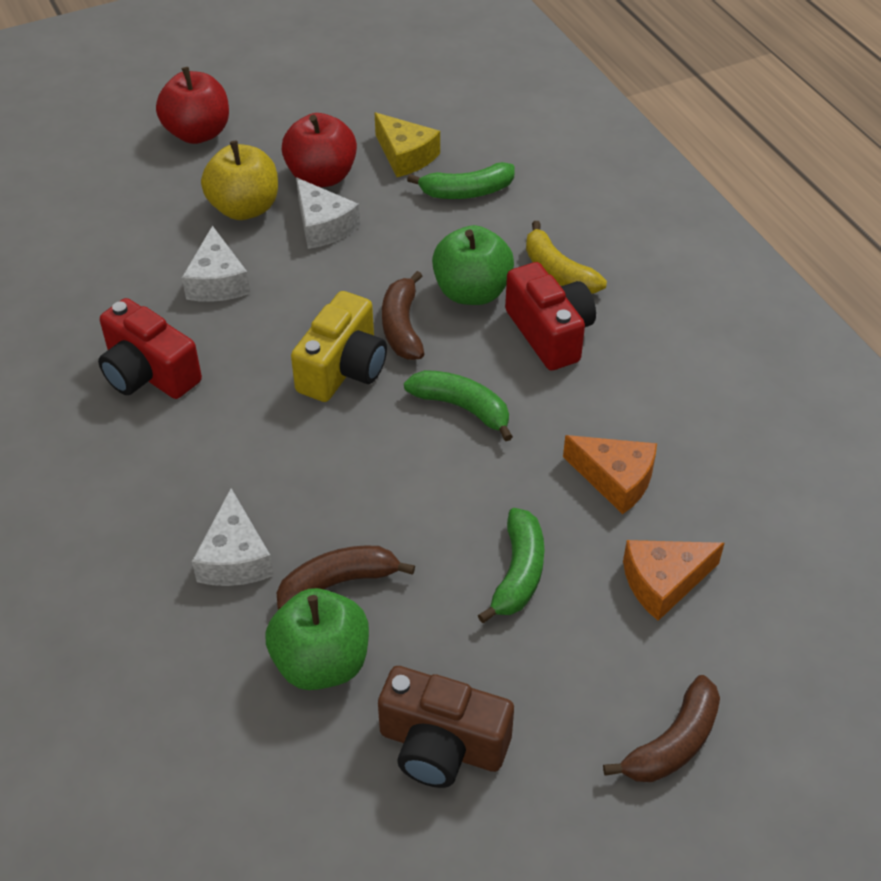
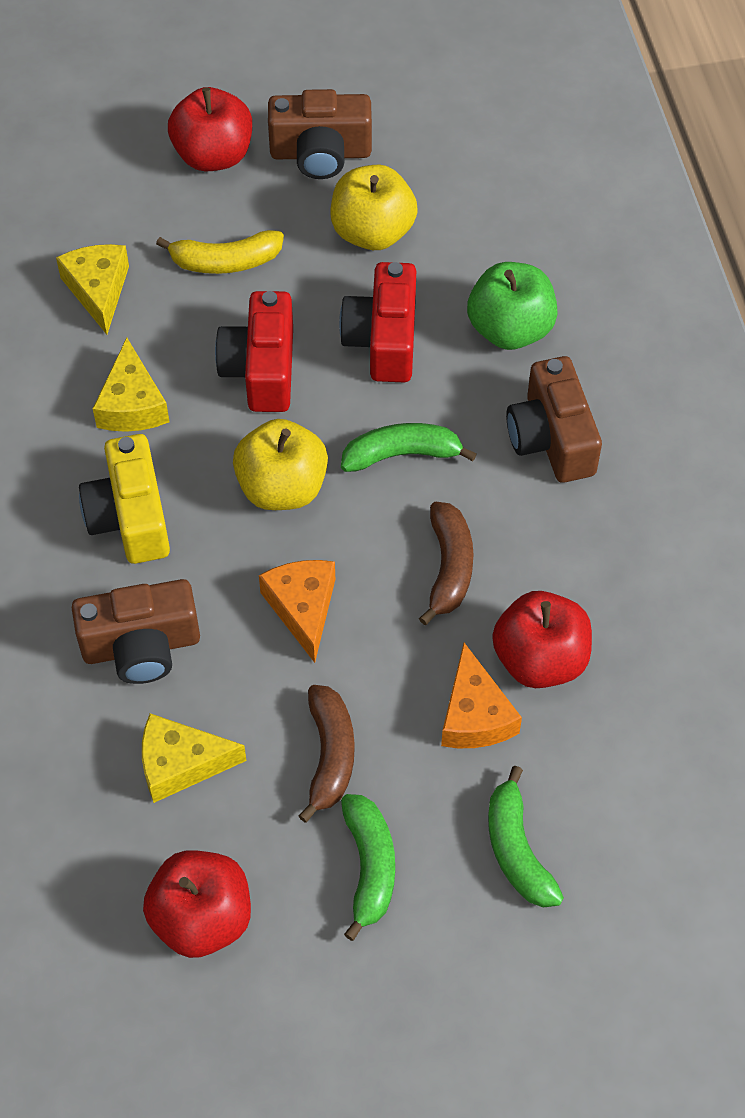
brown banana: [277,545,415,610] [382,271,424,360] [603,675,720,782] = 3 -> [298,685,355,823] [419,502,473,625] = 2
brown camera: [378,666,514,788] = 1 -> [72,579,200,684] [268,89,372,179] [506,356,602,483] = 3
green apple: [265,588,369,690] [432,225,514,305] = 2 -> [467,262,558,350] = 1
red apple: [156,67,229,144] [282,113,357,187] = 2 -> [143,851,251,958] [168,87,252,171] [492,591,592,688] = 3
white cheese: [182,226,250,302] [192,488,274,586] [296,178,360,249] = 3 -> none = 0
yellow apple: [201,141,278,220] = 1 -> [233,419,328,510] [330,165,418,250] = 2
yellow cheese: [375,112,440,177] = 1 -> [56,244,129,335] [93,338,169,432] [142,713,247,803] = 3

